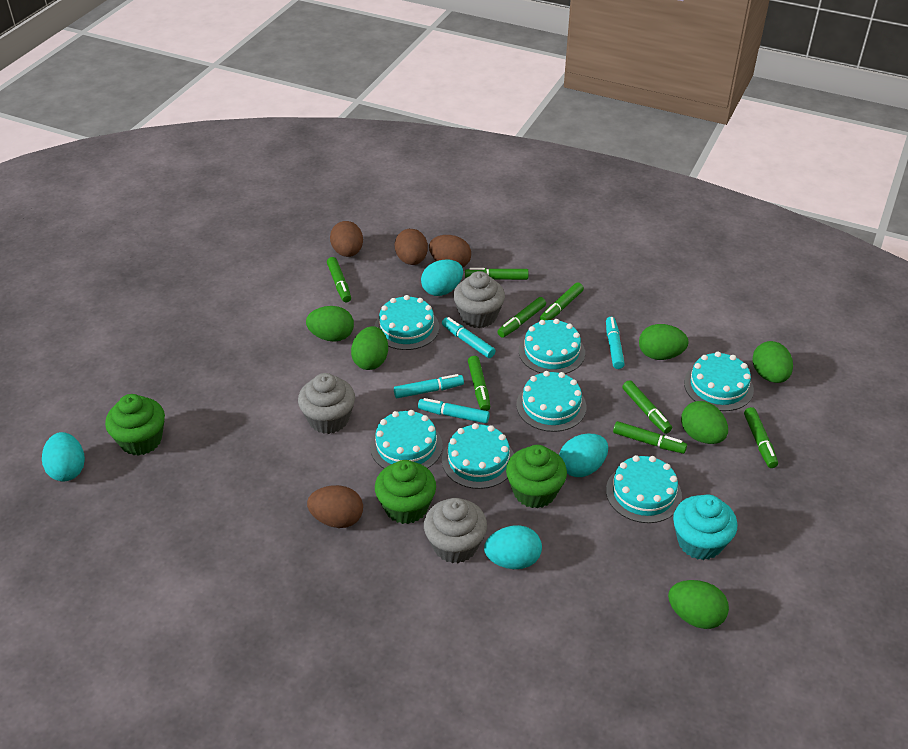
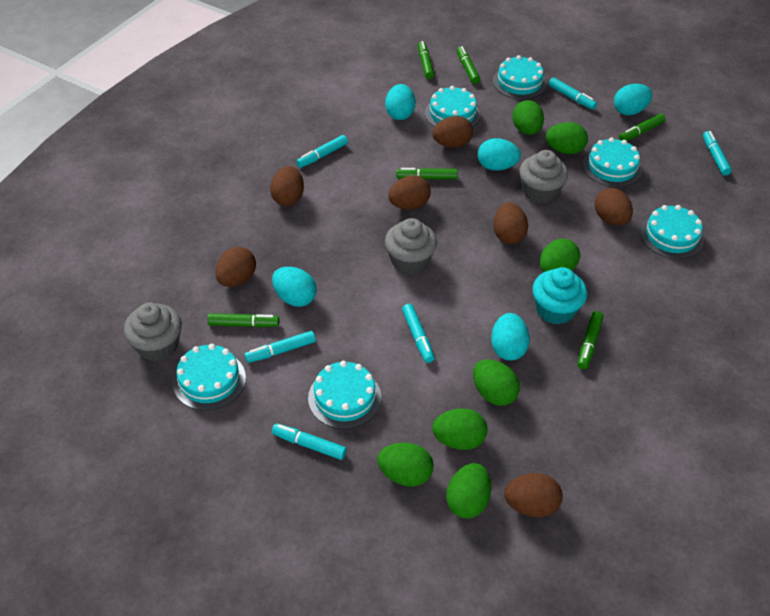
brown egg: [307,485,363,528] [330,221,363,257] [395,229,428,265] [429,235,471,267] = 4 -> [215,247,256,287] [270,166,304,206] [388,175,431,210] [432,116,473,148] [493,203,528,244] [504,473,563,518] [594,188,633,226] = 7
green cupcake: [105,394,165,456] [375,460,436,524] [506,445,567,508] = 3 -> none = 0
green egg: [306,306,354,342] [351,326,388,370] [639,324,689,360] [668,580,729,629] [681,401,728,444] [752,341,793,383] = 6 -> [377,443,434,487] [432,408,487,450] [446,463,491,519] [473,360,520,406] [512,100,544,135] [540,239,580,272] [546,122,588,154] = 7
green marker: [327,257,351,302] [465,268,529,280] [468,356,490,411] [498,297,546,338] [540,283,584,321] [613,421,687,454] [622,380,672,434] [744,407,778,468] = 8 -> [207,313,279,327] [396,168,458,179] [418,41,434,79] [457,46,480,84] [578,311,604,369] [619,114,666,141] = 6
turquoise cake: [370,410,443,469] [375,295,439,350] [442,423,514,489] [516,371,586,432] [519,319,585,374] [606,455,682,523] [684,352,754,411] = 7 -> [173,344,246,411] [308,361,381,429] [425,86,480,127] [493,55,547,99] [583,137,642,187] [640,205,704,259] = 6
turquoise egg: [42,432,85,481] [421,259,463,296] [484,525,542,569] [559,434,608,477] = 4 -> [272,267,317,307] [385,84,416,120] [478,138,521,171] [491,313,530,361] [614,84,652,116] = 5
turquoise marker: [394,374,464,398] [418,398,490,423] [442,317,495,358] [606,317,625,369] = 4 -> [245,331,316,363] [272,423,347,460] [296,135,348,168] [402,304,434,363] [549,77,597,110] [703,131,732,176] = 6

